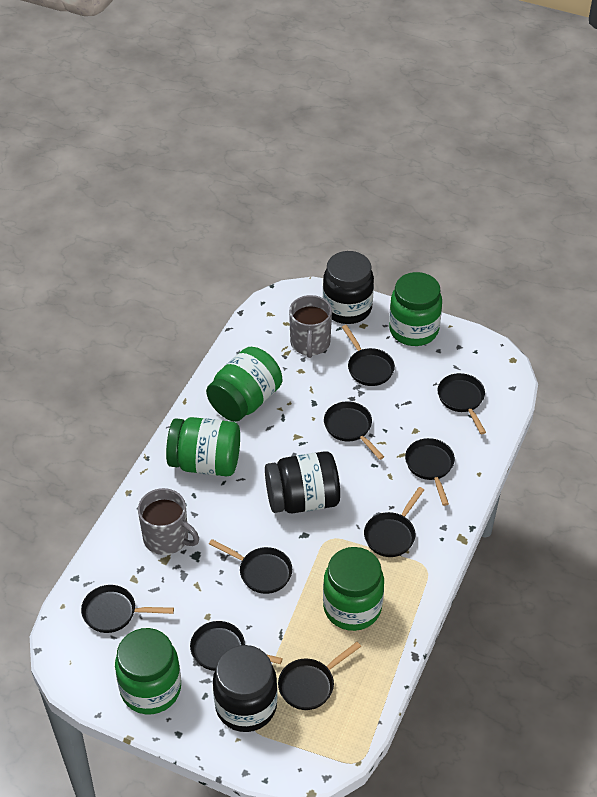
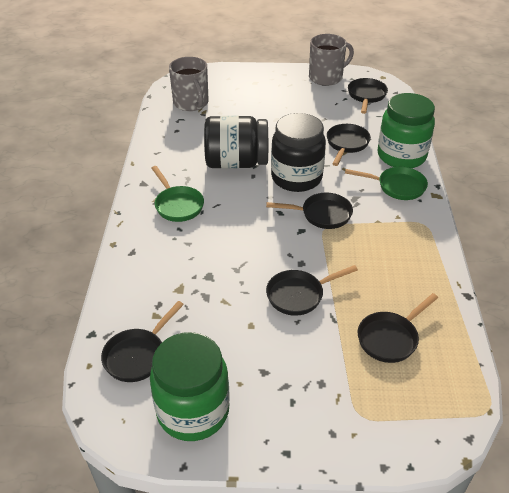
black jar: [213,645,278,732] [265,451,340,513] [323,251,374,324] = 3 -> [204,116,268,169] [271,113,326,192] = 2
black pan: [81,585,174,633] [190,621,283,671] [209,539,292,594] [278,642,361,710] [324,401,384,460] [342,325,395,386] [364,487,424,557] [405,438,455,506] [437,373,486,434] = 9 -> [101,301,184,382] [266,193,353,229] [266,265,358,316] [327,124,371,166] [348,78,388,114] [358,293,438,363] = 6
green jar: [115,628,181,714] [166,417,240,476] [206,347,282,422] [323,547,384,631] [389,272,442,346] = 5 -> [150,332,230,441] [378,93,435,168] = 2
green pan: none = 0 -> [151,166,204,222] [345,167,428,200] = 2

